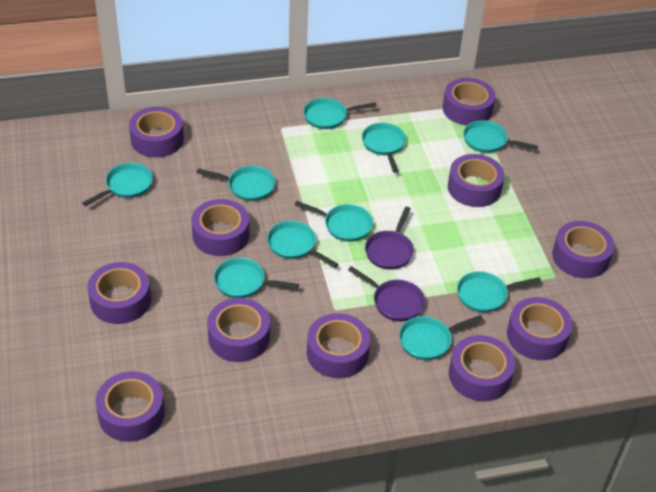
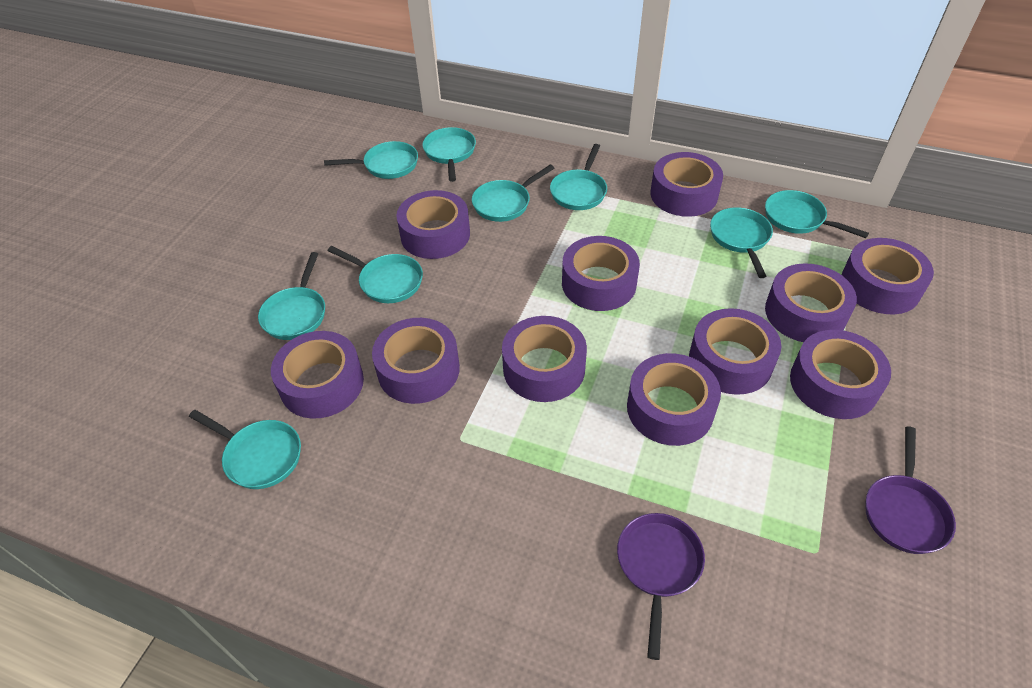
turquoise pan: [82,163,153,206] [197,166,275,201] [214,258,299,298] [267,221,338,268] [295,201,373,242] [303,98,377,129] [362,123,406,173] [399,315,483,360] [457,271,541,313] [463,120,538,153] = 10 -> [189,410,301,489] [258,252,325,340] [324,141,418,179] [328,246,423,303] [422,127,476,182] [472,165,554,222] [550,144,607,210] [710,208,773,278] [765,190,869,238] = 9

